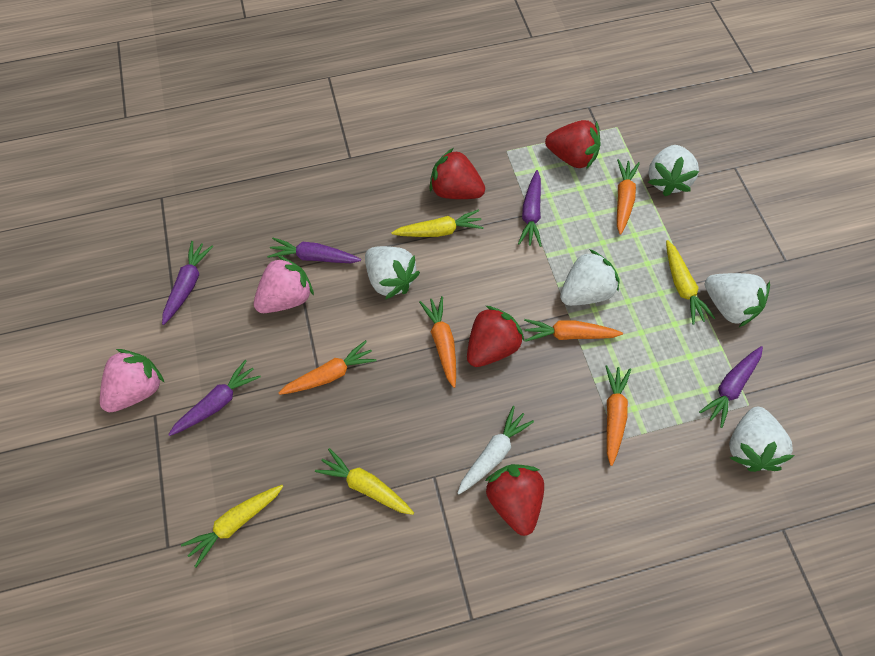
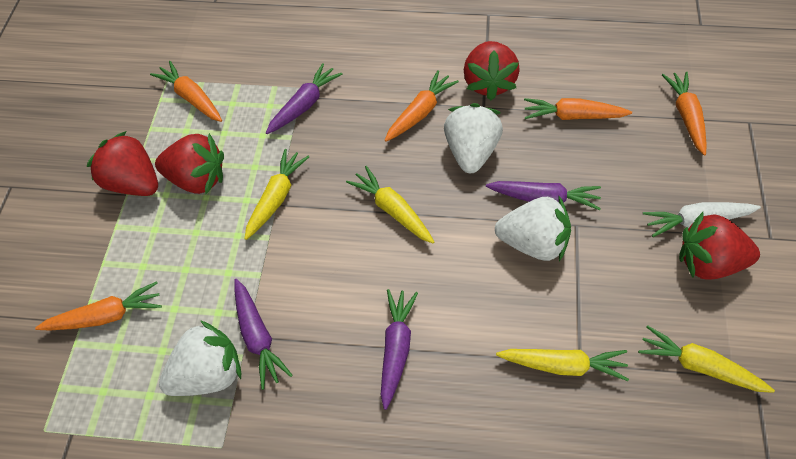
pink strawberry: [100,349,165,412] [254,255,314,313] = 2 -> none = 0
purple carrot: [162,241,213,325] [168,360,261,436] [267,238,361,263] [518,170,542,247] [699,346,763,428] = 5 -> [234,279,293,390] [266,63,343,134] [381,289,418,410] [486,181,601,210] = 4
white strawberry: [365,246,420,299] [560,249,620,306] [648,145,699,196] [705,273,770,328] [729,407,795,472] = 5 -> [159,320,241,396] [444,103,503,173] [495,196,571,261] = 3

